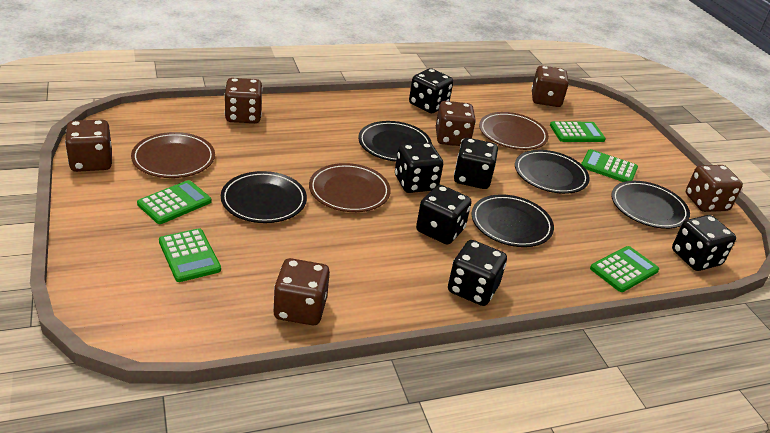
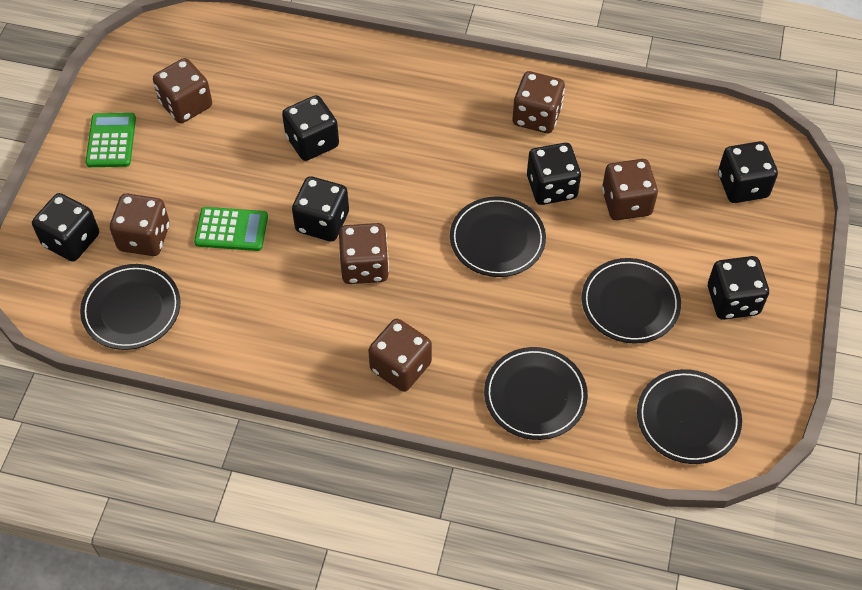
brown plate: [131,132,215,178] [309,163,391,212] [479,112,549,150] = 3 -> none = 0
green calculator: [137,180,211,224] [159,228,221,282] [550,121,606,142] [581,149,638,182] [590,246,659,292] = 5 -> [85,113,136,167] [194,207,268,251] = 2

